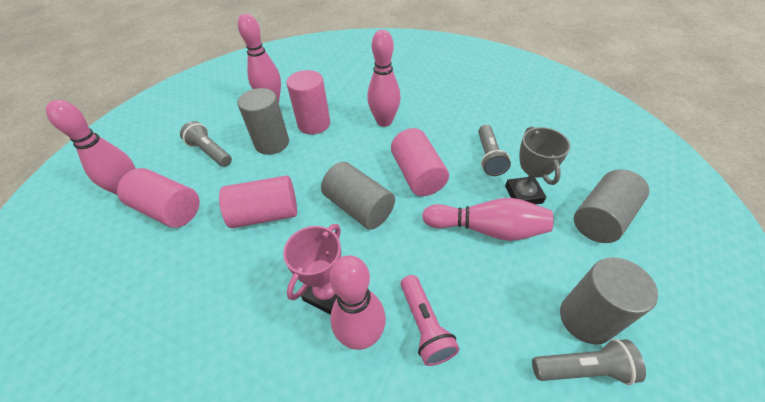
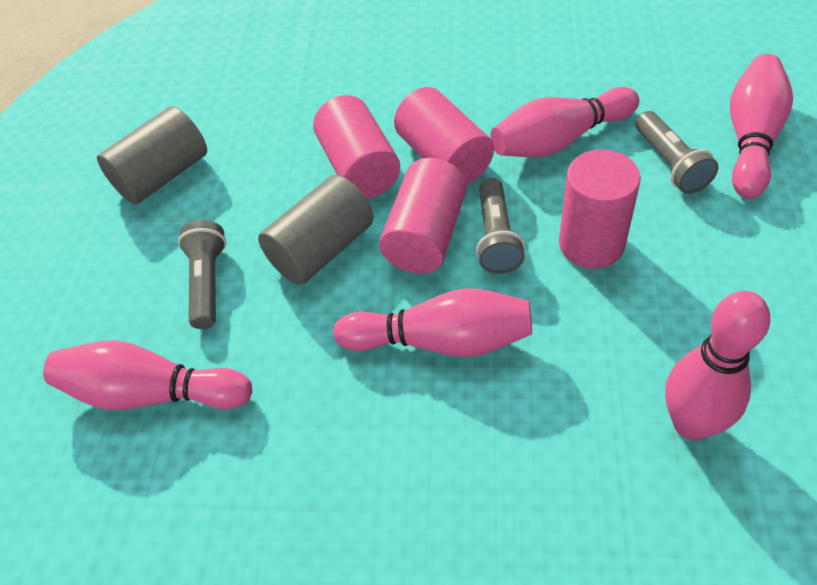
grey cylinder: [238,88,289,155] [321,162,395,230] [560,257,658,344] [574,170,649,243] = 4 -> [97,106,207,204] [258,175,374,285] = 2
grey trophy: [505,127,571,205] = 1 -> none = 0
pink flashlight: [401,275,459,366] = 1 -> none = 0
pink trophy: [283,224,341,315] = 1 -> none = 0

